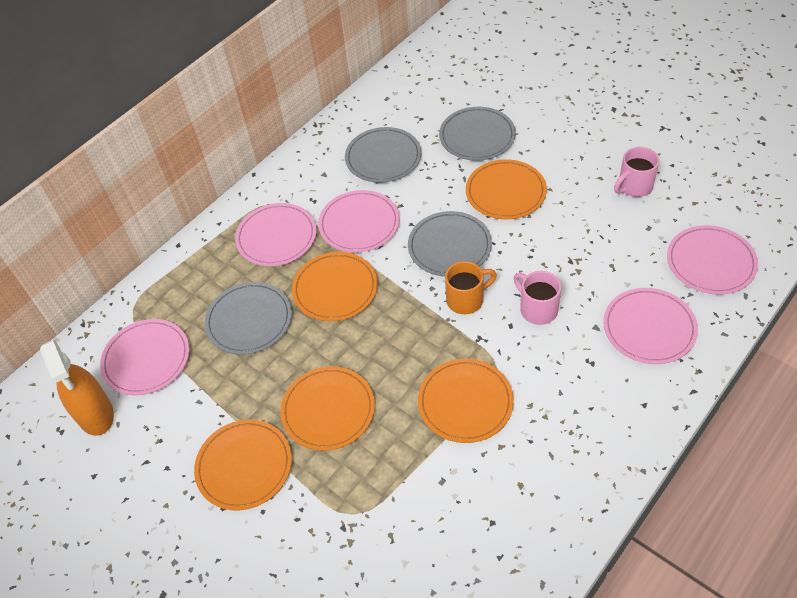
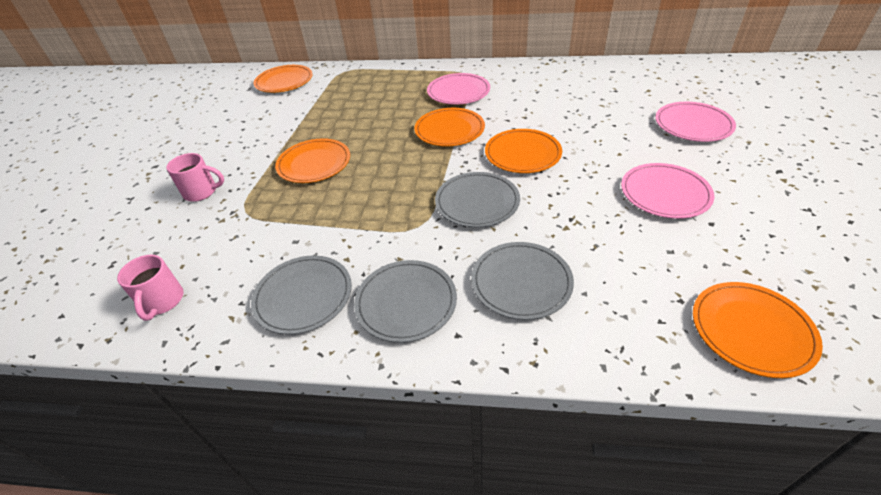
orange mug: [445,261,497,314] = 1 -> none = 0
orange spray bottle: [40,339,114,436] = 1 -> none = 0
pink plate: [100,319,189,396] [235,203,316,266] [318,190,399,253] [603,288,698,364] [667,225,758,295] = 5 -> [427,73,490,105] [621,163,714,219] [655,102,736,142] = 3

